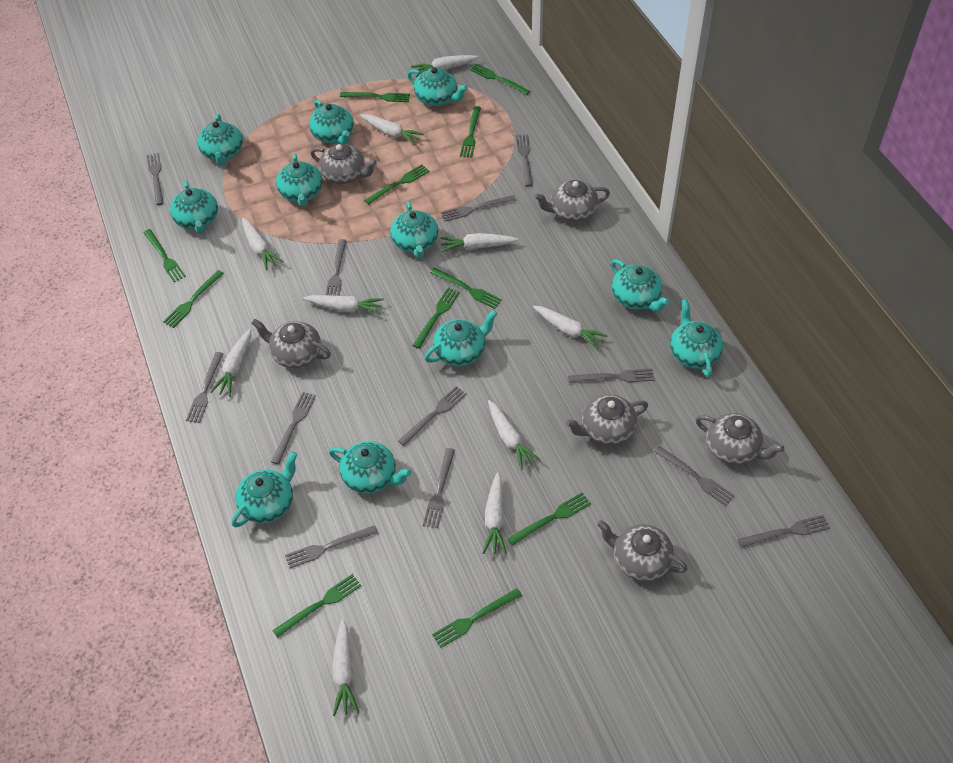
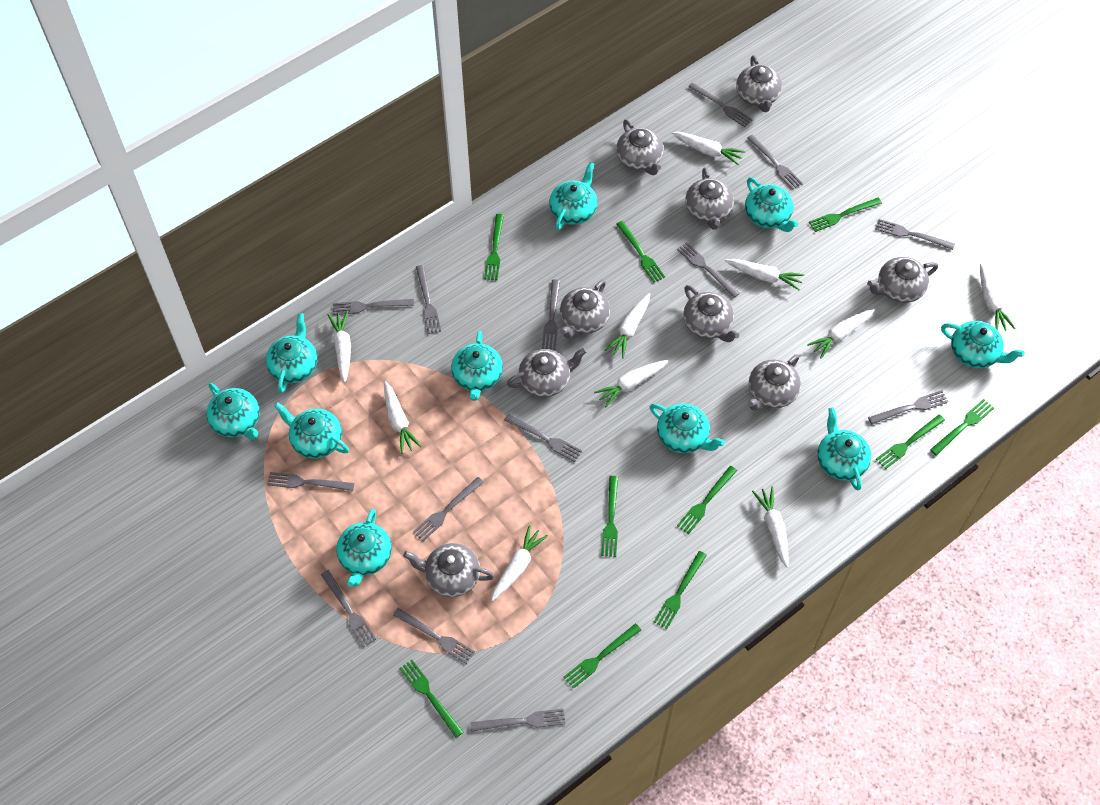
green fork: [143,229,186,282] [163,270,224,328] [272,574,361,638] [340,92,410,102] [365,164,429,204] [412,288,460,349] [430,267,502,309] [432,588,522,648] [460,106,481,157] [470,64,530,95] [507,493,591,546] = 11 -> [399,659,463,738] [484,214,504,280] [564,623,641,689] [601,476,618,557] [616,221,665,283] [654,551,707,629] [677,466,737,534] [809,198,882,232] [876,415,945,469] [930,399,994,456] = 10
grey fork: [147,153,164,205] [186,352,224,423] [271,392,316,464] [285,525,378,569] [326,239,347,296] [398,386,467,446] [423,448,455,528] [441,195,516,221] [516,134,533,186] [568,368,654,383] [654,446,735,506] [737,515,830,548] = 12 -> [267,472,354,491] [321,570,376,647] [333,299,414,315] [393,608,475,664] [413,477,484,541] [416,265,441,334] [470,709,565,732] [504,414,582,462] [542,279,560,350] [677,242,740,298] [688,82,753,127] [747,134,803,190] [868,390,949,424] [875,219,955,250] = 14
grey teapot: [252,319,331,368] [310,143,377,184] [534,180,610,222] [565,394,648,445] [597,520,688,581] [696,413,784,464] = 6 -> [403,543,494,597] [507,347,587,397] [560,279,610,338] [616,119,664,175] [683,285,739,342] [685,167,734,230] [736,55,782,112] [748,354,801,411] [867,257,938,303] = 9
turquoise teapot: [170,181,218,234] [197,114,243,165] [231,451,298,527] [276,153,323,207] [309,100,354,144] [329,441,411,494] [390,201,438,258] [407,67,468,106] [424,310,498,366] [611,259,670,311] [670,299,723,377] = 11 -> [206,383,260,440] [266,313,318,393] [274,402,349,459] [336,509,392,587] [451,331,503,401] [549,162,598,230] [650,403,725,453] [745,177,798,232] [817,407,871,491] [941,321,1025,368] = 10

